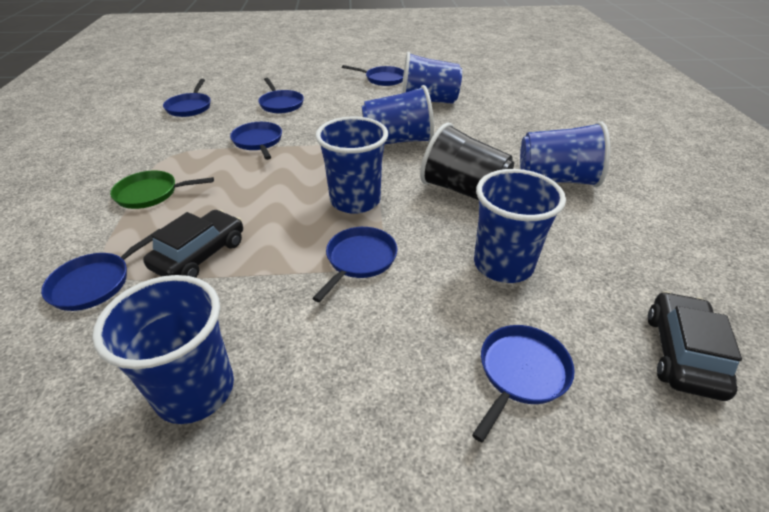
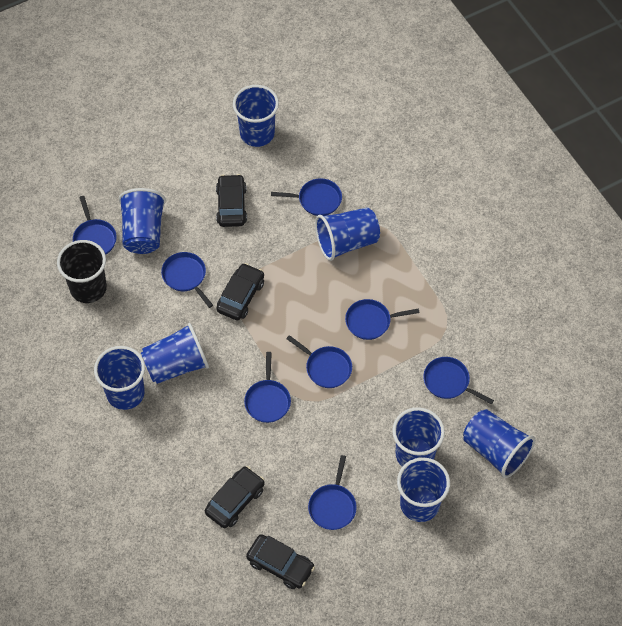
black car: [143,210,243,278] [648,291,742,401] = 2 -> [205,466,265,528] [216,174,247,227] [216,263,264,321] [246,534,315,589] = 4
blue cup: [92,275,234,424] [315,117,388,214] [362,85,434,144] [401,51,462,104] [474,169,566,283] [520,121,610,187] = 6 -> [94,346,145,410] [119,188,166,254] [141,323,209,384] [233,85,279,147] [315,207,380,261] [392,407,445,467] [397,457,450,522] [463,409,535,478] = 8
blue pan: [41,229,160,311] [163,79,211,117] [230,122,282,160] [258,78,304,113] [312,227,397,302] [342,65,404,86] [472,325,575,442] = 7 -> [73,196,117,255] [161,252,213,308] [244,352,291,423] [271,178,342,216] [286,335,352,388] [308,455,357,530] [345,299,419,340] [423,357,494,404] = 8
green pan: [110,171,214,209] = 1 -> none = 0

